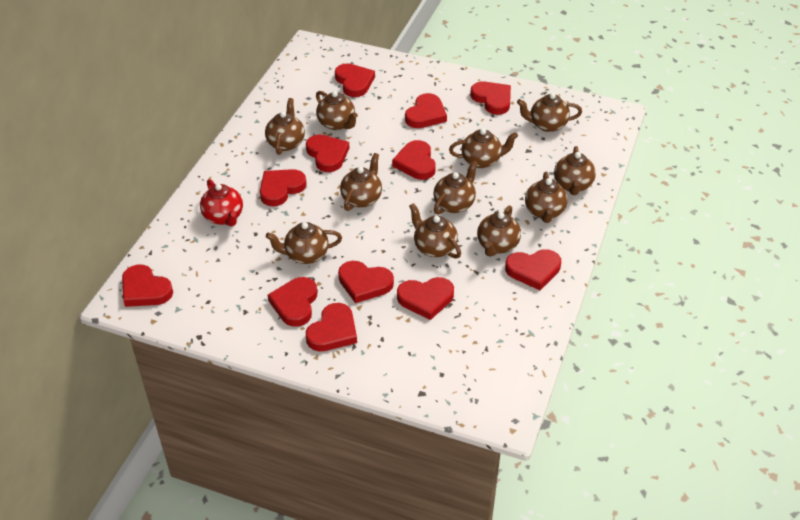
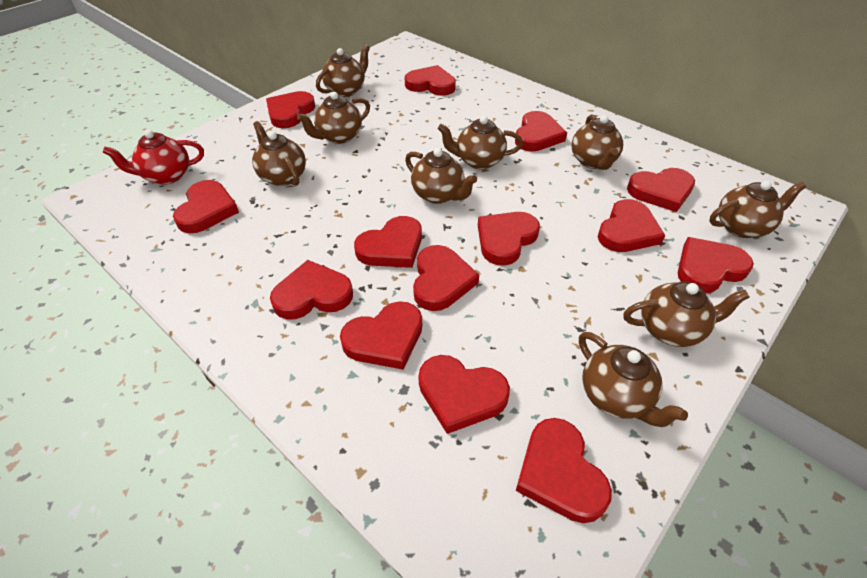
brown teapot: [265,98,305,155] [266,222,342,264] [316,91,358,130] [340,153,382,211] [409,203,461,259] [434,160,478,215] [449,128,518,168] [477,206,521,257] [517,93,582,132] [525,172,568,223] [554,146,596,195] = 11 -> [252,121,306,186] [297,92,370,144] [316,45,370,97] [405,148,477,204] [438,116,523,169] [571,114,623,170] [579,332,688,427] [623,282,750,347] [709,180,806,238] = 9
red heart: [122,265,173,307] [260,169,307,206] [268,277,317,327] [306,134,349,172] [306,303,357,351] [335,63,375,97] [338,261,394,303] [392,140,436,180] [397,277,454,320] [405,93,447,128] [471,81,511,115] [505,249,561,290] = 12 -> [173,180,239,233] [266,91,315,128] [270,260,353,319] [340,301,422,370] [354,216,422,268] [404,65,456,96] [413,245,479,311] [418,355,510,434] [478,212,540,266] [515,111,567,152] [516,418,612,523] [598,199,665,252] [627,168,695,212] [678,237,754,293] = 14

